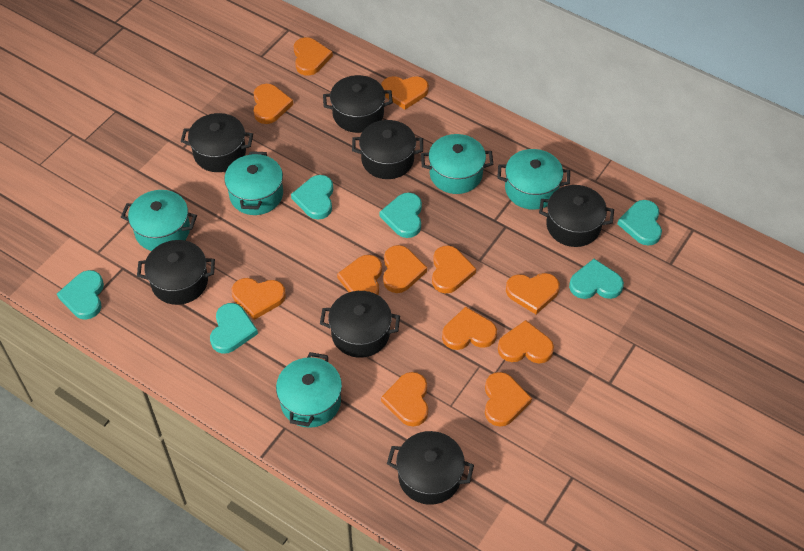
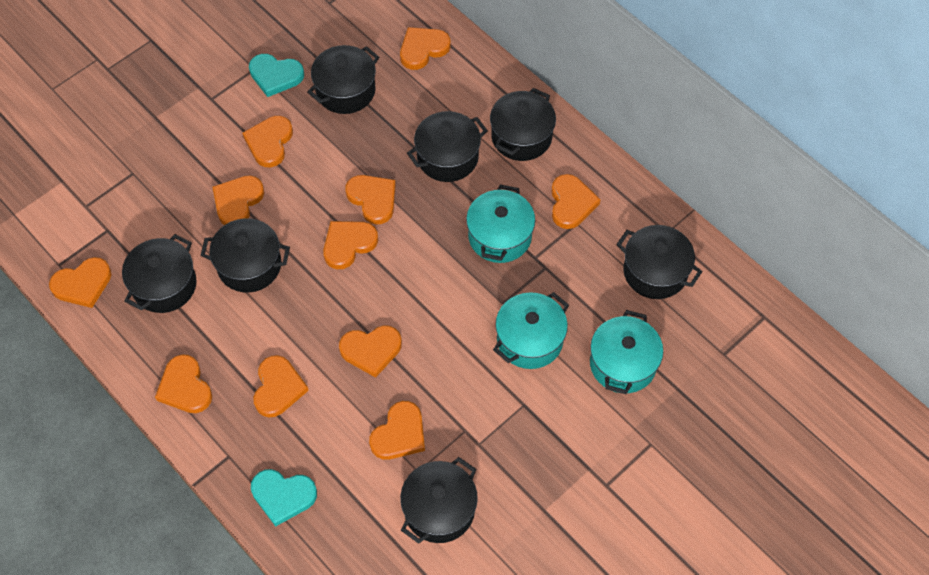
orange heart: [232,278,286,320] [254,84,293,124] [294,37,333,76] [337,255,382,295] [381,76,429,110] [381,372,428,427] [383,245,427,293] [432,245,476,294] [442,307,497,350] [485,372,532,426] [498,320,554,363] [506,273,560,314] = 12 -> [49,257,112,308] [155,354,212,413] [213,176,264,225] [242,116,293,167] [253,355,309,418] [323,221,378,269] [339,325,402,378] [345,175,396,225] [369,401,425,460] [400,27,451,70] [551,174,601,229] = 11
turquoise heart: [57,270,104,320] [210,303,258,354] [291,175,333,219] [379,192,422,238] [569,259,624,299] [617,200,662,246] = 6 -> [249,54,304,97] [251,469,317,527] = 2
turquoise pot: [121,190,197,251] [224,151,283,215] [276,352,342,428] [421,134,493,194] [497,149,570,210] = 5 -> [466,184,535,263] [493,292,569,369] [590,310,663,394] = 3

